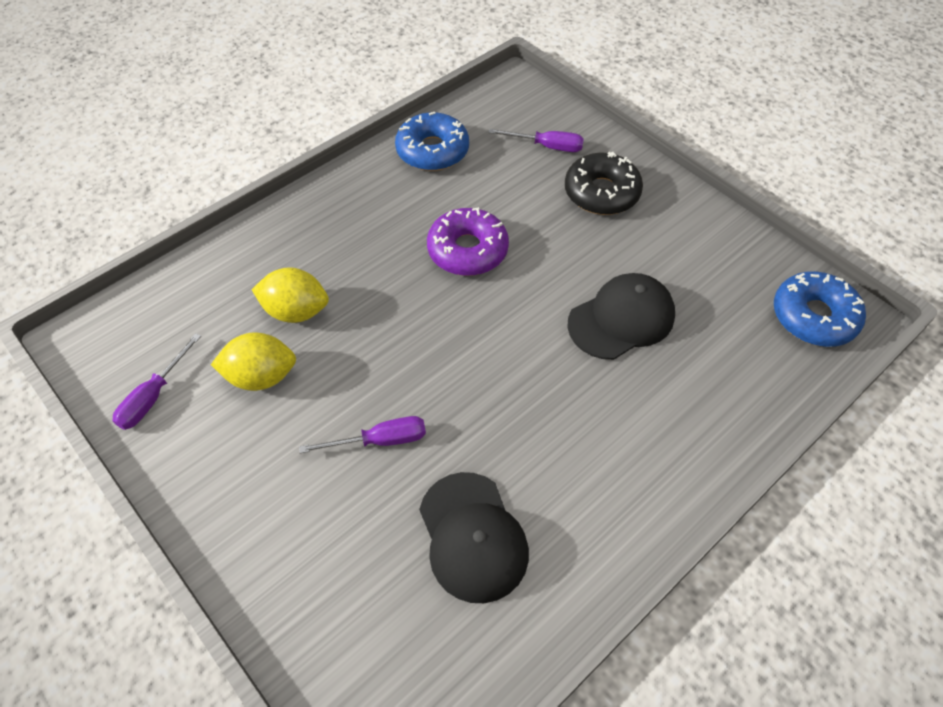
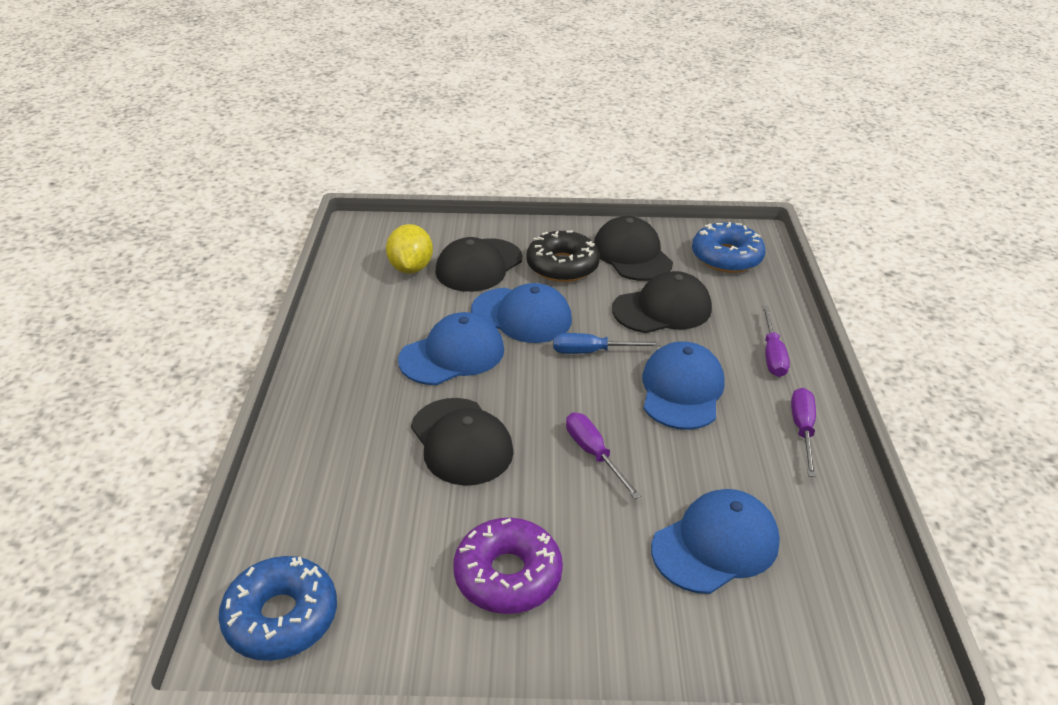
black cap: [419,472,529,603] [567,273,675,360] = 2 -> [411,398,514,486] [435,237,522,292] [594,216,673,281] [612,271,712,333] = 4
blue cap: none = 0 -> [398,312,504,385] [471,283,572,343] [642,341,725,430] [651,489,780,594] = 4
blue screwdriver: none = 0 -> [553,333,661,354] = 1
yellow lemon: [211,333,296,391] [252,267,329,323] = 2 -> [386,224,433,274] = 1

